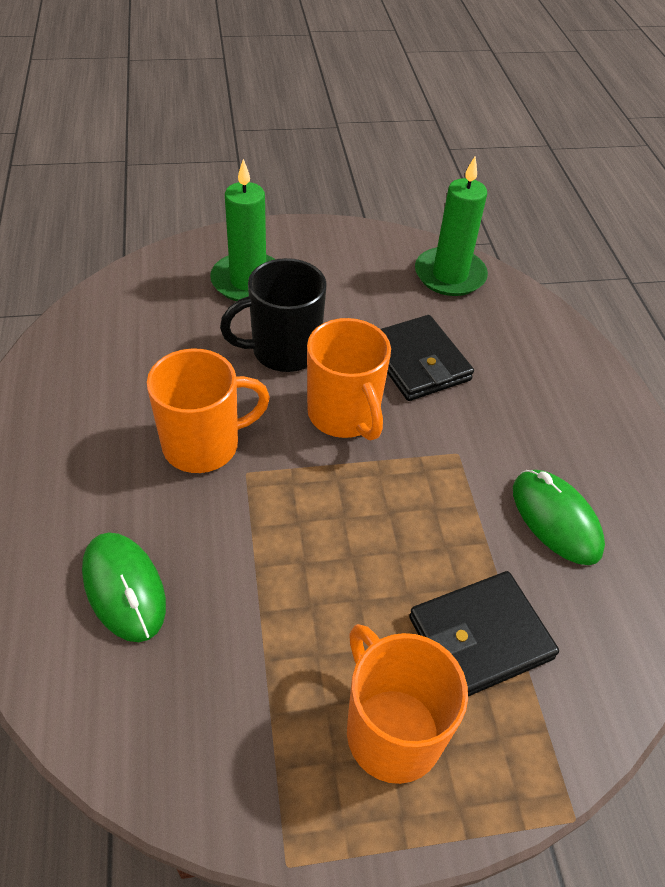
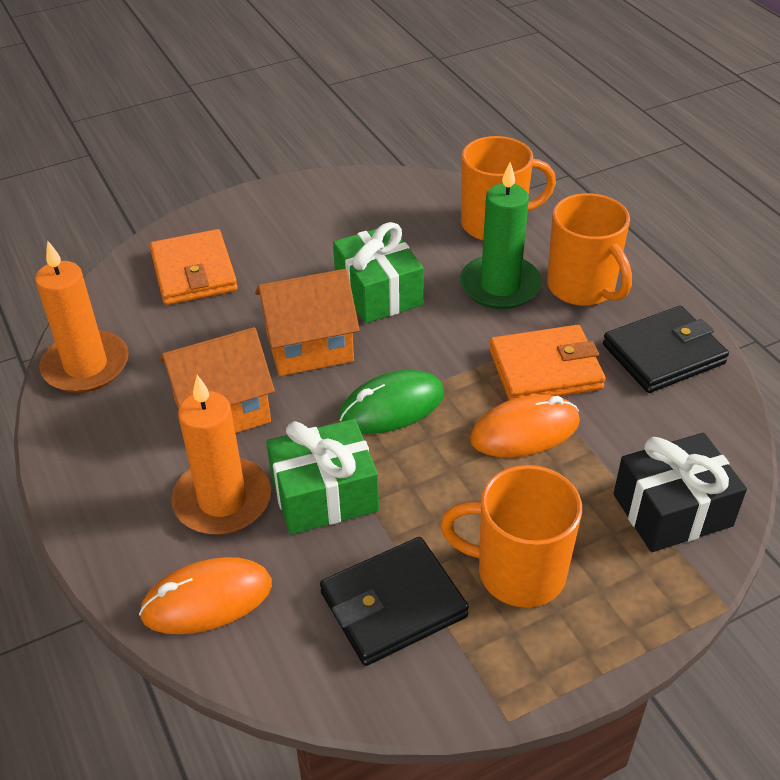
black gift: none = 0 -> [614,433,747,552] = 1
black mug: [220,258,327,372] = 1 -> none = 0
green candle: [210,159,275,301] [415,157,488,296] = 2 -> [460,162,542,309] = 1
green gift: none = 0 -> [266,419,379,534] [333,222,424,323] = 2
green mouse: [82,533,166,642] [513,470,605,565] = 2 -> [339,370,445,434] = 1
orange candle: none = 0 -> [35,241,129,393] [171,375,271,535] = 2
orange house: none = 0 -> [159,327,275,433] [255,269,360,376] = 2
orange mouse: none = 0 -> [139,557,272,634] [470,394,580,457] = 2
orange wallet: none = 0 -> [150,229,238,305] [489,325,606,400] = 2

